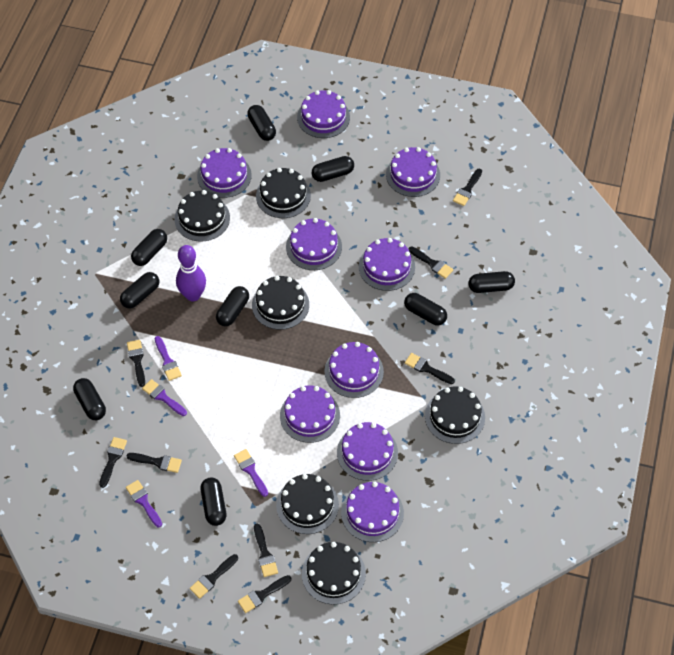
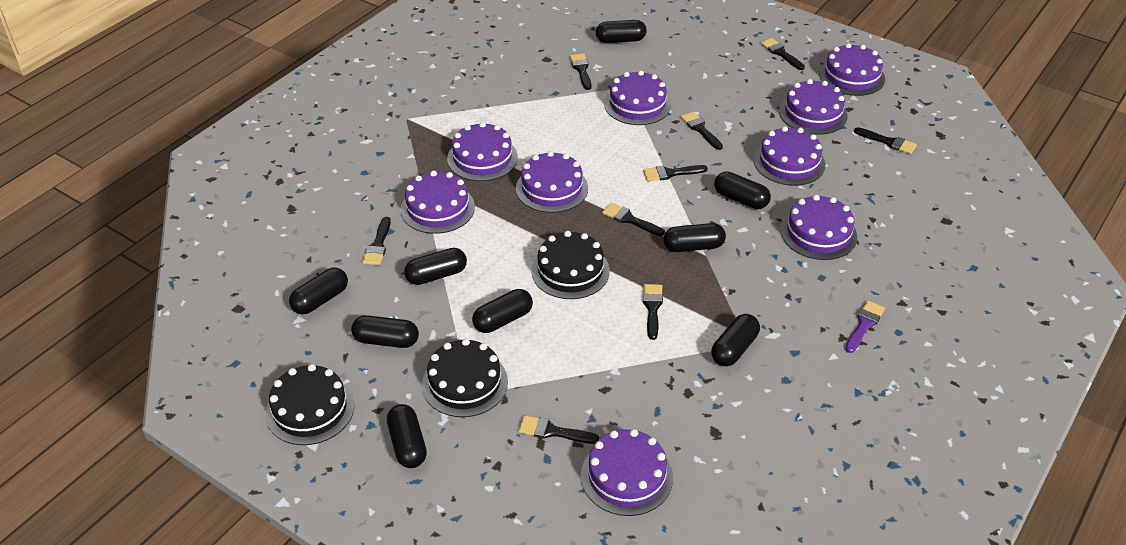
black cake: [175,190,230,242] [252,276,309,330] [256,168,311,218] [276,474,339,534] [302,542,366,605] [425,386,485,444] = 6 -> [266,364,355,445] [422,339,508,417] [531,231,610,299] = 3
purple bowling pin: [176,245,206,301] = 1 -> none = 0
purple brush: [126,480,162,527] [142,379,187,416] [155,336,182,381] [234,449,268,497] = 4 -> [845,301,885,353] = 1

